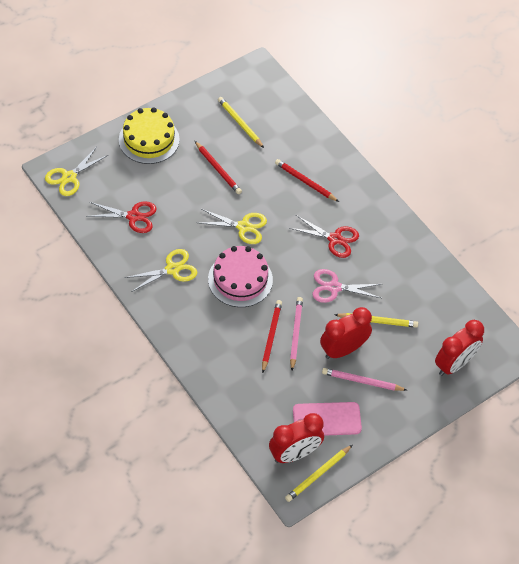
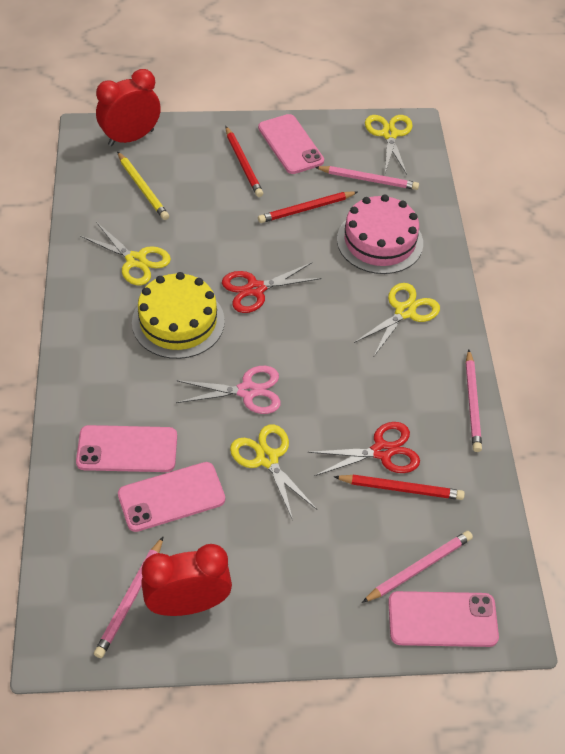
pink pencil: [290,297,303,370] [322,368,407,391] = 2 -> [94,536,164,658] [315,166,419,190] [362,531,473,603] [466,349,482,452] = 4
pink phone: [293,402,362,436] = 1 -> [76,425,177,472] [118,462,225,532] [258,114,324,174] [388,591,499,647] = 4
red clock: [269,413,324,463] [320,307,372,359] [435,320,484,376] = 3 -> [96,69,161,146] [141,544,232,616] = 2
yellow pencil: [218,97,264,148] [285,445,352,502] [334,313,418,328] = 3 -> [117,151,169,220] = 1
yellow scissors: [45,147,108,196] [125,249,197,292] [199,209,267,244] = 3 -> [80,222,171,285] [230,425,317,520] [354,283,440,356] [365,115,413,175] = 4

